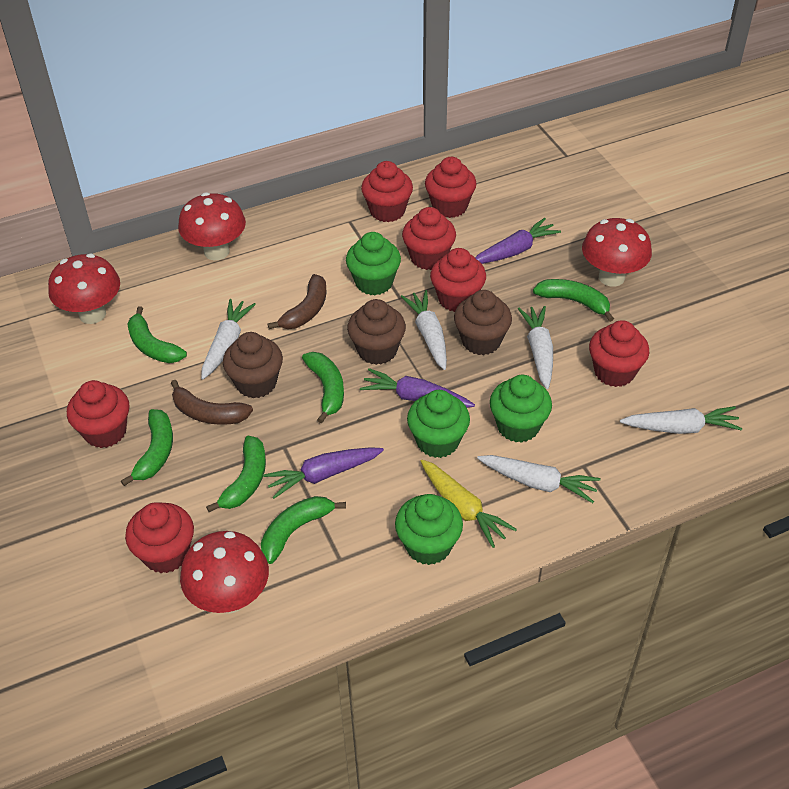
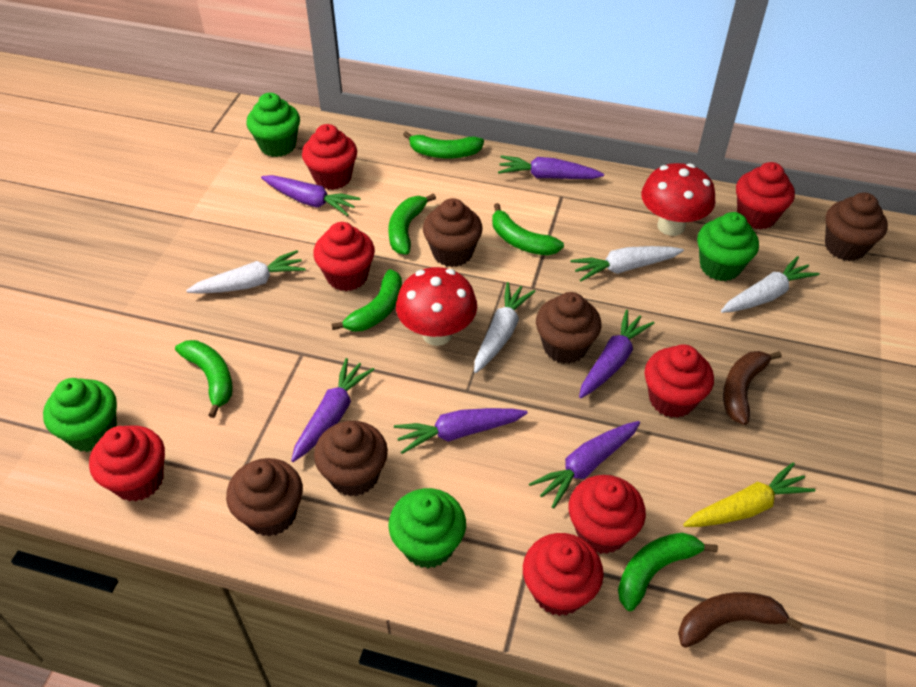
brown cupcake: [223,332,283,399] [347,299,406,365] [454,290,512,355] = 3 -> [226,458,303,537] [314,421,388,496] [423,198,483,267] [536,292,601,364] [825,193,888,261] = 5
purple carrot: [263,447,384,499] [360,368,475,408] [475,218,561,264] = 3 -> [261,175,361,216] [291,358,375,462] [394,408,528,454] [498,155,604,179] [529,421,640,509] [579,310,655,398] = 6
red mushroom: [48,254,120,324] [178,192,246,260] [180,531,269,613] [582,218,652,287] = 4 -> [396,267,477,346] [641,163,715,236] = 2
white carrot: [201,299,256,379] [400,290,447,370] [477,455,601,503] [518,306,553,389] [620,406,742,434] = 5 -> [186,250,306,294] [474,282,536,373] [571,246,684,281] [721,256,820,313] = 4

